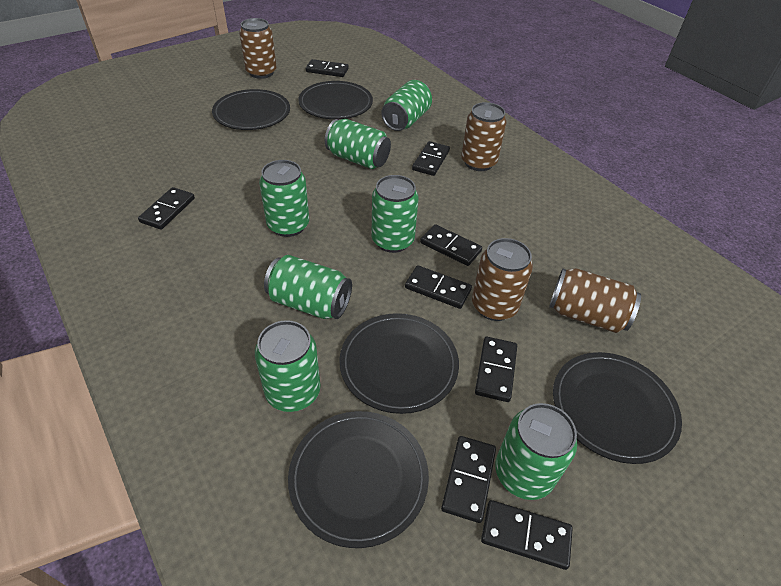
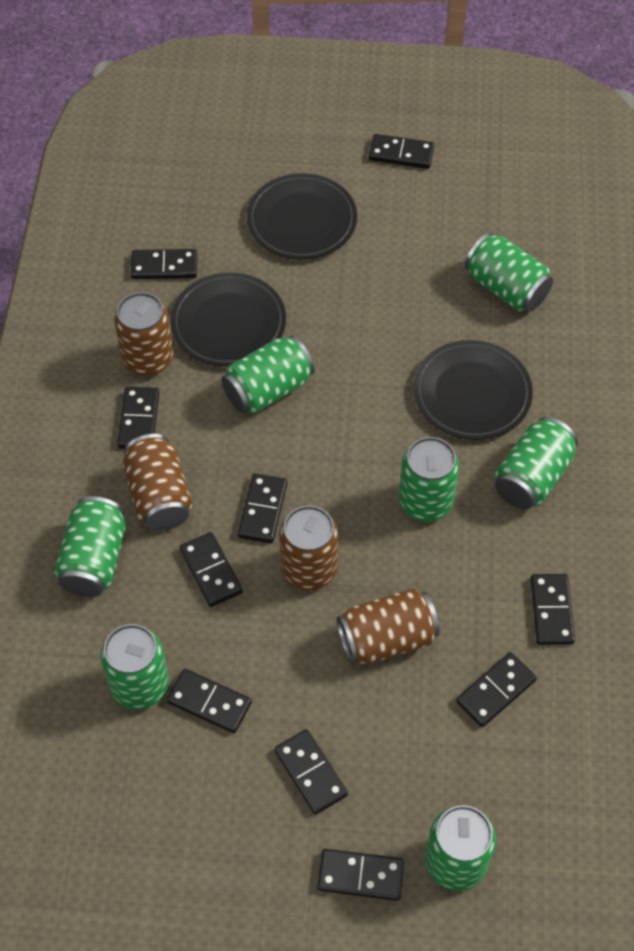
black domino: [138,187,195,230] [306,59,349,77] [405,265,472,309] [412,141,450,176] [420,224,482,266] [441,436,496,523] [475,337,517,402] [481,500,573,570] = 8 -> [117,387,159,449] [131,249,197,279] [166,669,252,733] [180,532,243,607] [238,474,287,543] [274,729,348,815] [318,849,404,901] [369,134,434,169] [456,652,537,727] [531,574,575,645] = 10
black plate: [212,89,290,130] [288,411,429,548] [298,81,373,119] [339,313,459,414] [553,352,682,464] = 5 -> [170,272,286,367] [247,173,357,260] [413,340,533,440] = 3

